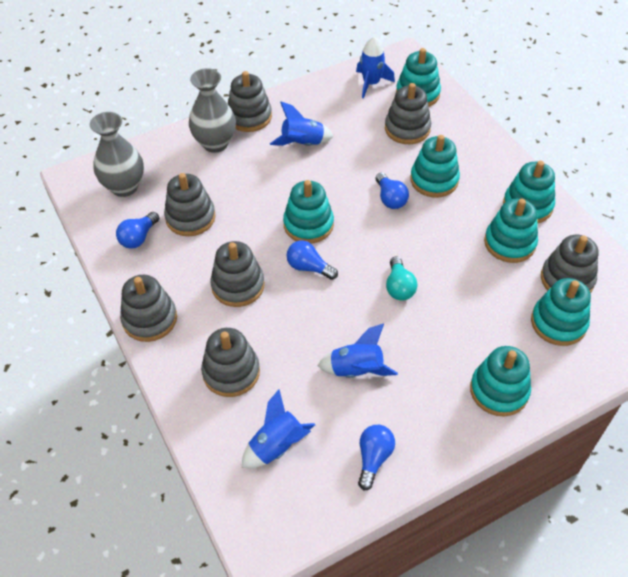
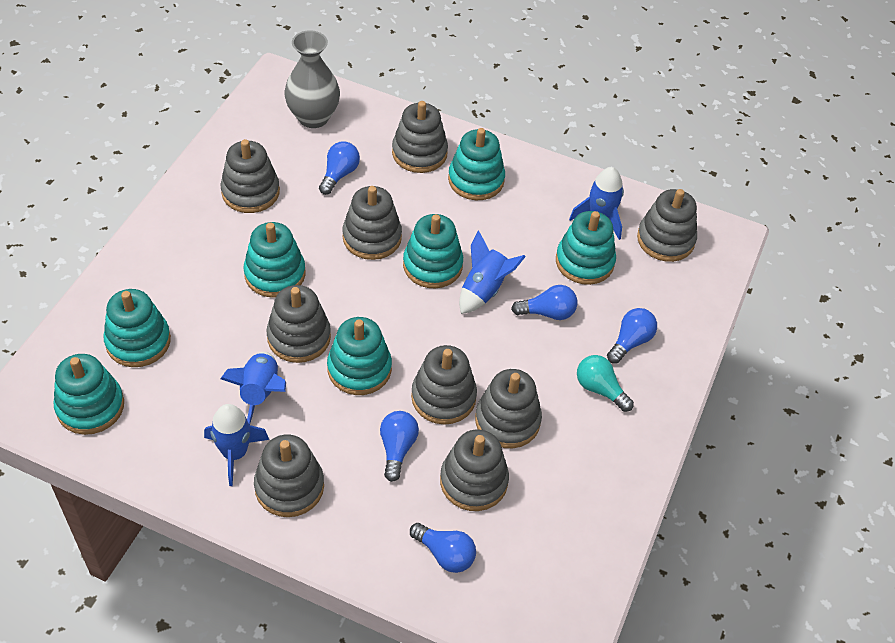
blue light bulb: [116,212,159,249] [287,240,338,280] [358,425,395,491] [376,173,409,209] = 4 -> [319,142,360,195] [380,411,419,482] [410,523,476,573] [511,285,577,320] [607,308,657,364] = 5
grey stacking toy: [120,275,177,342] [164,173,216,236] [201,328,260,397] [210,241,265,307] [228,71,272,132] [385,83,431,144] [541,235,598,293] = 7 -> [221,139,280,213] [254,435,324,517] [267,285,331,363] [343,186,402,260] [392,101,448,173] [411,345,477,425] [440,429,509,511] [475,369,542,448] [637,189,697,262] = 9
grey vase: [90,112,144,197] [189,68,236,153] = 2 -> [284,30,340,128] = 1

